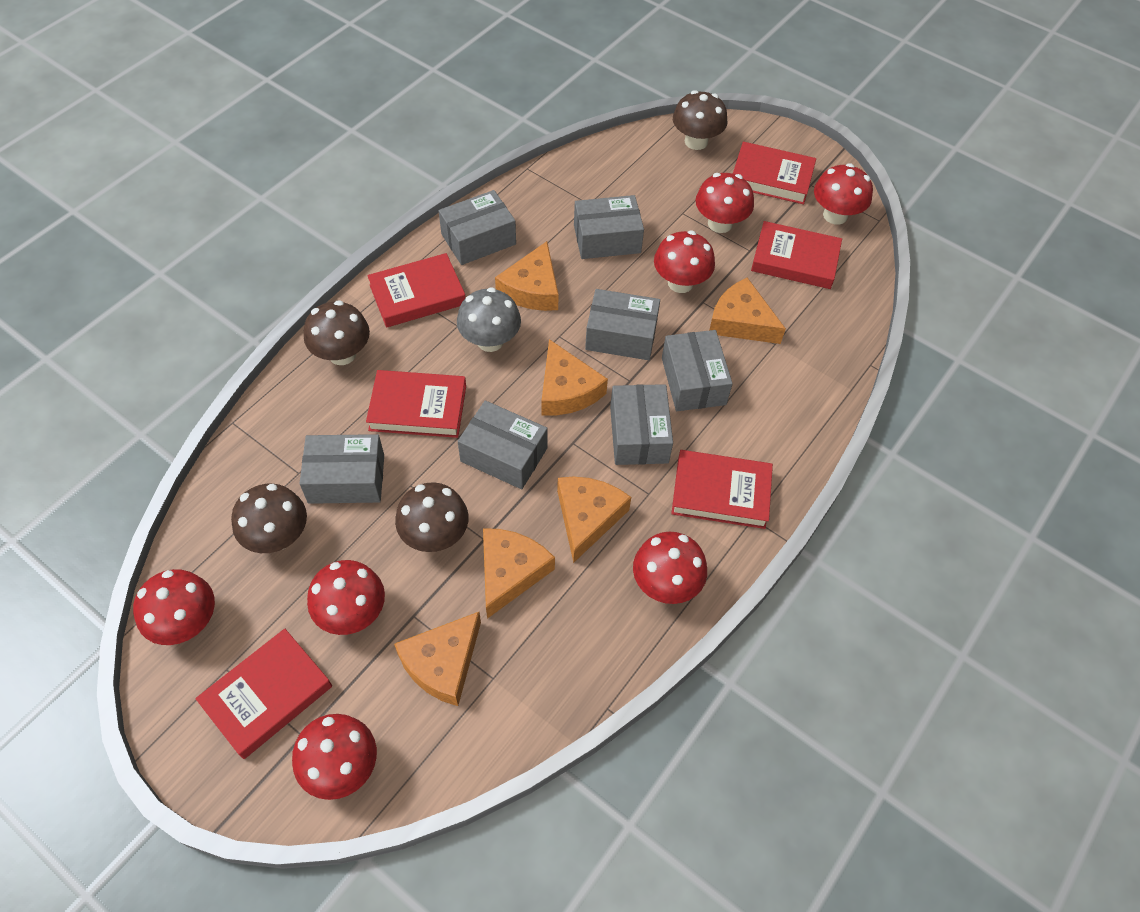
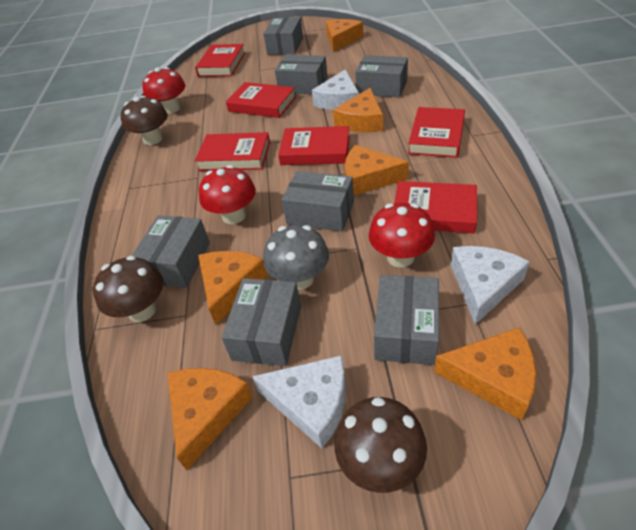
brown mushroom: [231,484,307,553] [304,300,370,365] [395,482,469,552] [673,90,727,150] = 4 -> [93,256,163,322] [120,96,168,145] [334,397,427,493] = 3
red mushroom: [133,569,215,645] [292,714,377,800] [307,560,385,635] [633,532,707,604] [654,231,715,293] [695,173,754,233] [814,163,873,225] = 7 -> [142,67,186,114] [199,165,256,224] [369,203,435,268] = 3
white cheese: none = 0 -> [252,355,346,449] [312,69,359,110] [451,246,530,325] = 3

